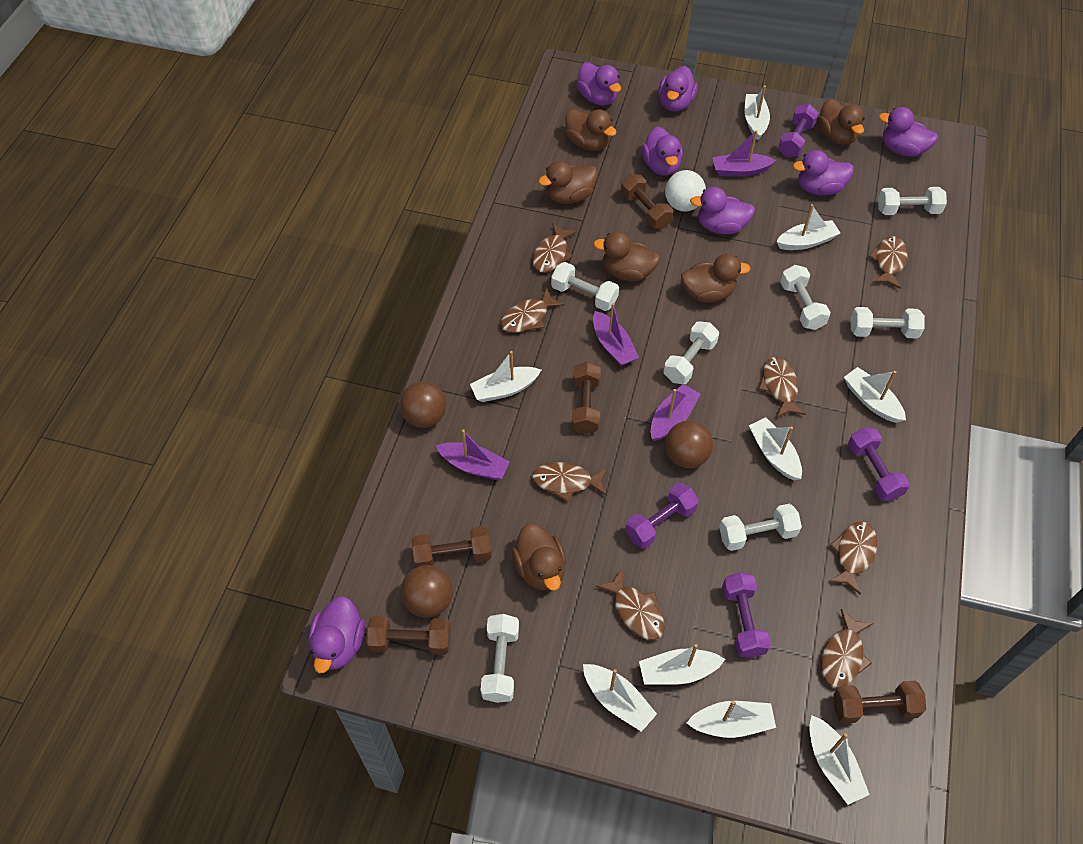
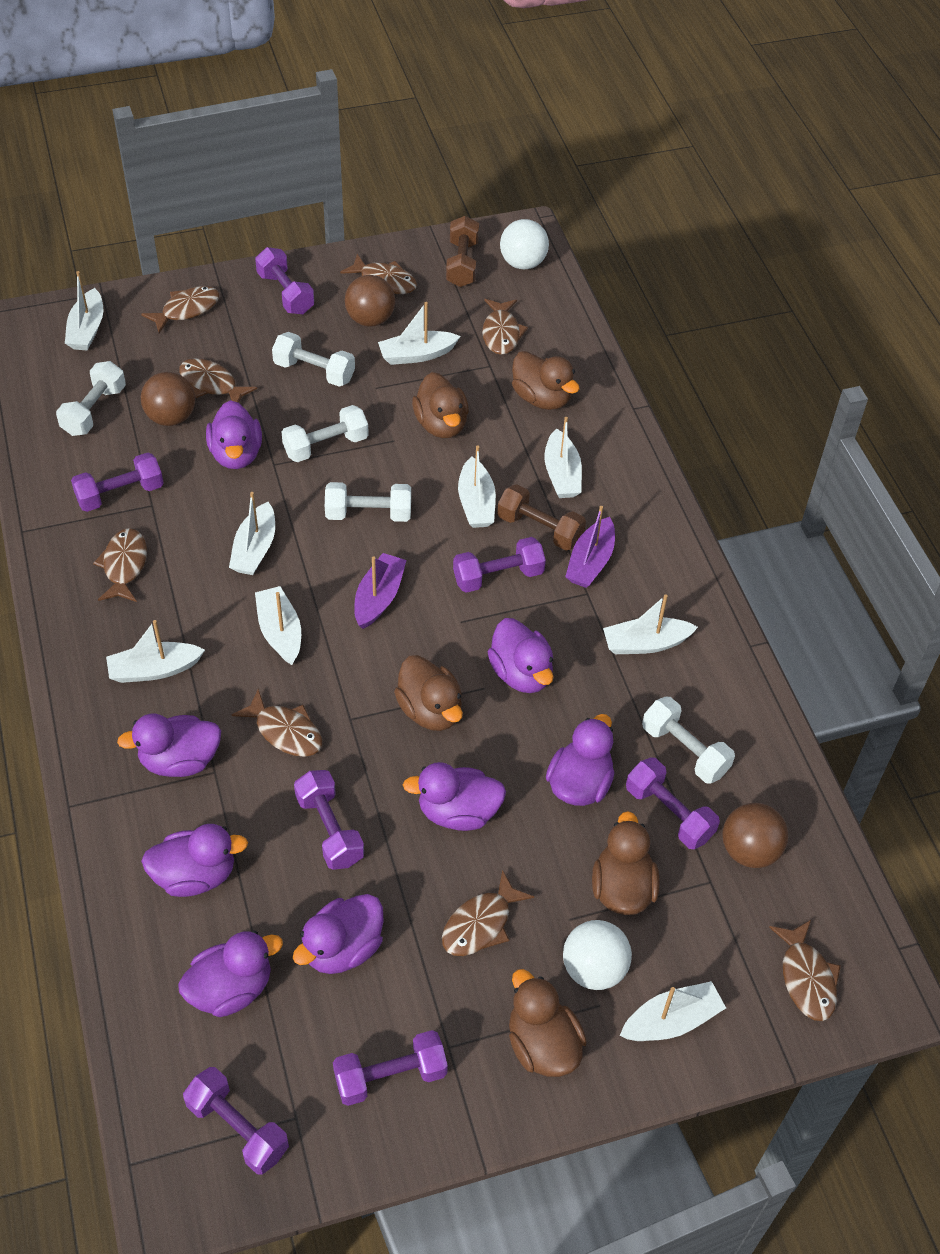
brown duck: [512,523,566,591] [538,161,598,204] [565,109,617,151] [593,231,660,282] [681,254,751,303] [817,98,865,145] = 6 -> [394,655,463,731] [412,372,469,438] [509,969,587,1077] [512,351,580,410] [592,811,660,915] = 5
brown dumbbell: [366,616,451,655] [412,526,492,568] [572,362,601,434] [621,174,673,229] [834,681,926,724] = 5 -> [446,216,479,287] [497,484,586,550] = 2
purple boat: [436,429,510,480] [593,303,639,366] [650,384,700,441] [713,130,776,177] = 4 -> [354,553,407,629] [565,506,615,588] = 2
purple duck: [309,596,365,673] [577,62,621,105] [642,126,683,176] [658,66,698,112] [690,187,755,234] [793,150,854,195] [879,107,938,157] = 7 -> [117,713,221,777] [141,824,248,897] [178,931,283,1017] [206,400,262,469] [292,894,384,974] [403,762,506,831] [488,618,554,693] [546,714,615,806] = 8
purple dumbbell: [625,483,699,549] [722,572,771,658] [778,104,819,157] [848,427,910,501] = 4 -> [71,453,164,512] [183,1067,289,1175] [255,247,314,314] [294,770,364,870] [333,1030,448,1106] [453,537,546,593] [626,757,720,849] = 7
white ball: [665,170,706,212] = 1 -> [500,219,549,269] [563,920,632,990] = 2
white dumbbell: [480,614,519,703] [551,262,619,311] [663,321,719,384] [719,504,802,551] [780,265,831,330] [851,307,925,338] [878,187,947,215] = 7 -> [56,361,126,436] [272,332,355,386] [281,405,369,462] [325,482,411,522] [642,697,735,784] = 5

